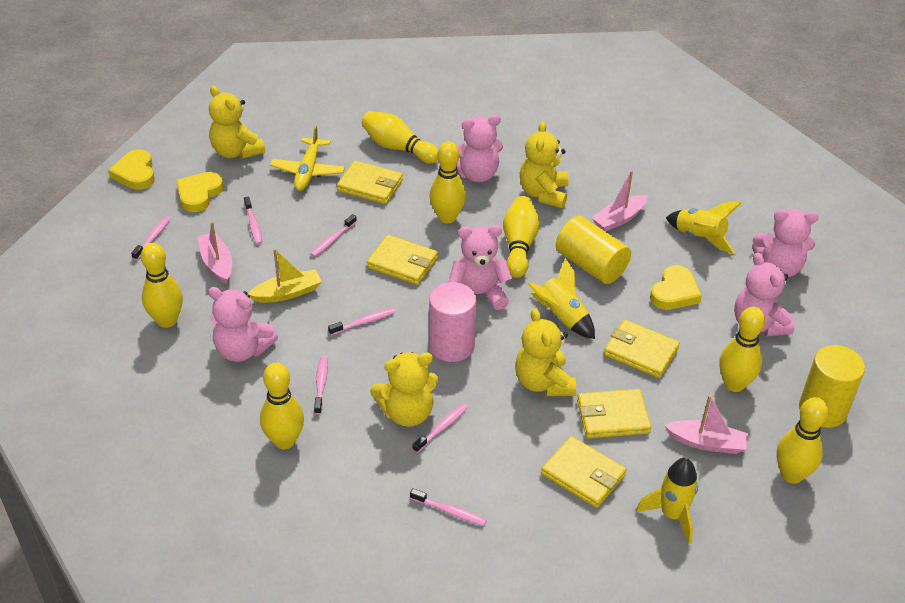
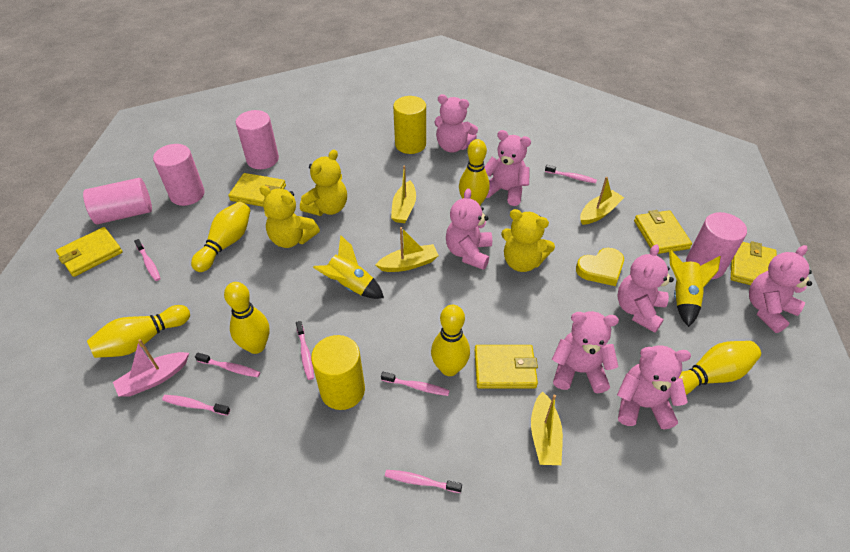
pink boat: [197,222,232,284] [592,170,648,232] [664,395,748,454] = 3 -> [113,339,189,397] = 1
pink cylinder: [429,282,477,362] = 1 -> [83,178,152,224] [153,144,205,206] [236,110,279,169] [686,212,747,279] = 4
pink teddy bear: [208,287,278,362] [449,225,512,310] [457,114,503,183] [734,252,795,337] [752,209,819,277] = 5 -> [434,94,478,153] [446,188,492,270] [484,130,531,206] [552,311,619,393] [617,244,674,333] [617,345,691,429] [749,245,812,333] = 7
yellow boat: [248,249,322,303] = 1 -> [376,227,439,272] [391,165,416,223] [531,391,563,465] [580,177,624,225] = 4
yellow bowling pin: [141,243,183,328] [260,363,304,449] [361,111,438,163] [430,141,466,224] [503,196,540,278] [719,307,765,392] [777,397,829,484] = 7 -> [87,305,190,358] [191,202,251,272] [224,282,269,354] [431,305,470,376] [459,139,490,205] [679,341,761,395] = 6
yellow heart: [108,149,155,190] [176,172,224,212] [650,265,702,310] = 3 -> [576,248,624,286] = 1
yellow plane: [270,125,345,191] = 1 -> none = 0
yellow rocket: [527,258,595,339] [636,458,698,544] [666,202,742,254] = 3 -> [313,235,384,299] [669,250,721,327] = 2
yellow teddy bear: [209,86,265,159] [370,352,439,427] [515,308,576,396] [520,121,569,208] = 4 -> [259,185,320,248] [300,150,347,216] [501,209,555,272] = 3

